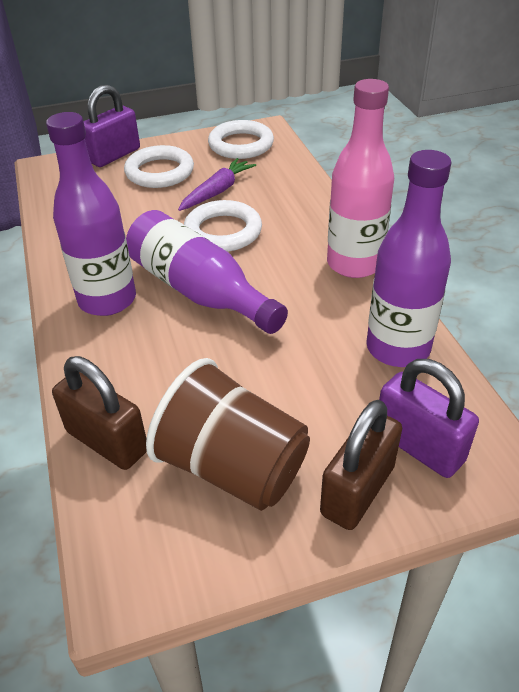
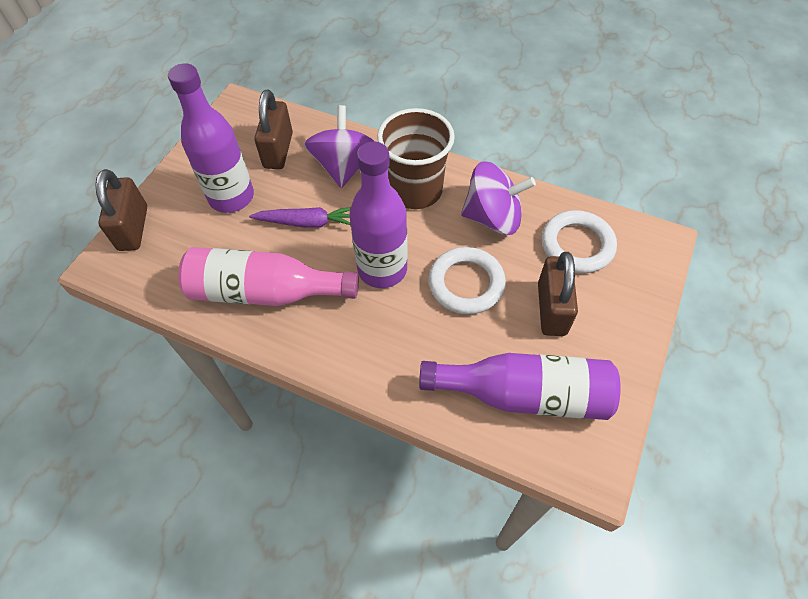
brown padlock: [52,356,147,470] [320,400,402,530] = 2 -> [95,169,147,251] [255,90,293,169] [538,252,578,336] = 3
purple padlock: [83,85,140,167] [379,359,479,478] = 2 -> none = 0
purple spinning top: none = 0 -> [304,105,375,188] [461,161,536,235] = 2
white ring: [124,145,194,188] [184,200,262,252] [208,120,274,159] = 3 -> [428,247,506,314] [542,210,617,273] = 2

